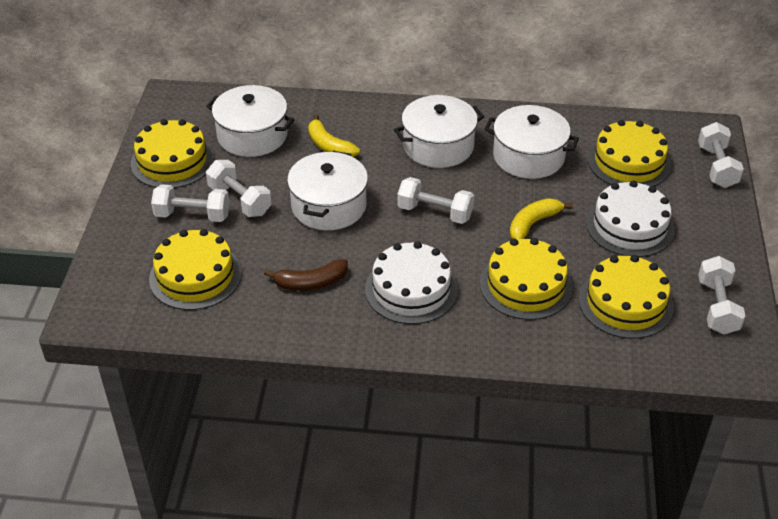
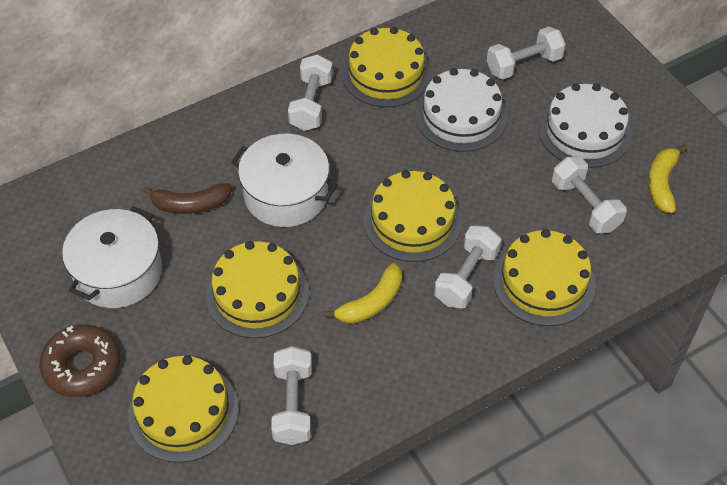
brown donut: none = 0 -> [39,324,120,397] = 1
white pot: [206,85,294,157] [287,151,368,230] [394,95,484,168] [484,105,579,179] = 4 -> [62,206,162,308] [231,134,338,227] = 2

